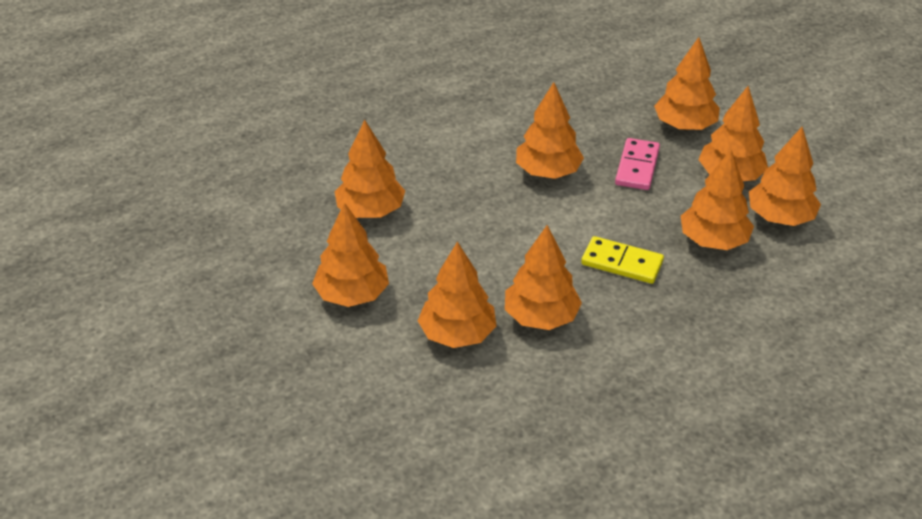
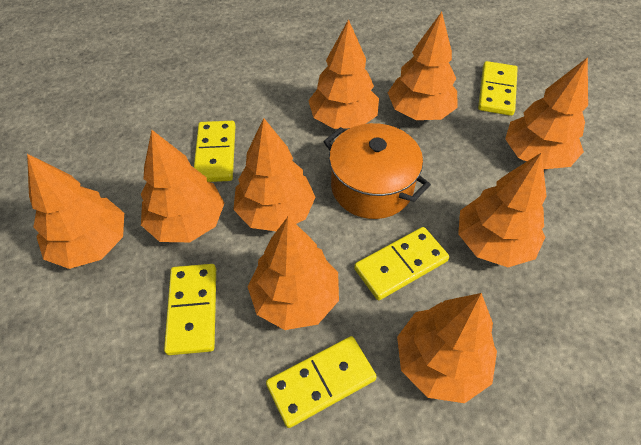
orange pot: none = 0 -> [323,123,431,219] = 1
pink domino: [615,138,660,190] = 1 -> none = 0
yellow domino: [581,236,664,284] = 1 -> [164,264,216,355] [194,121,235,182] [266,336,377,428] [354,227,449,300] [478,61,518,116] = 5

